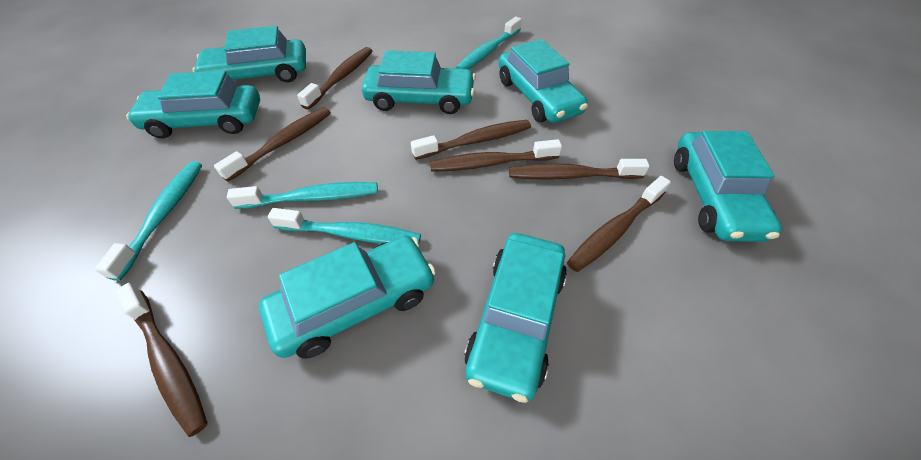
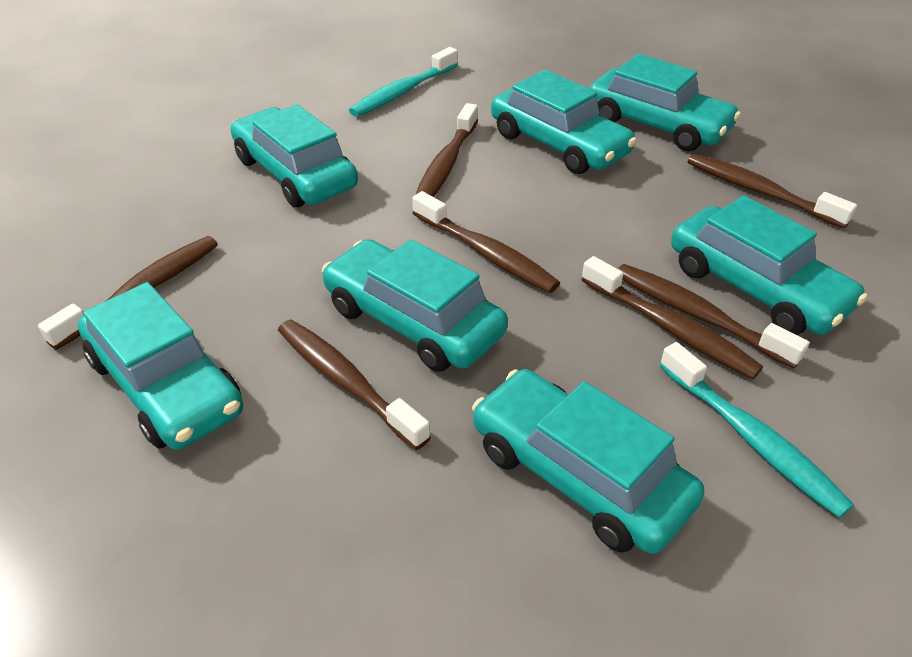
turquoise toothbrush: [94,161,202,281] [227,182,378,209] [268,208,421,244] [456,16,522,69] = 4 -> [349,47,458,117] [660,342,854,518] = 2

